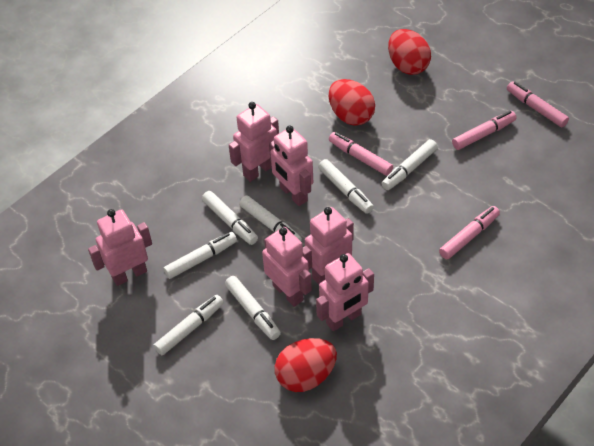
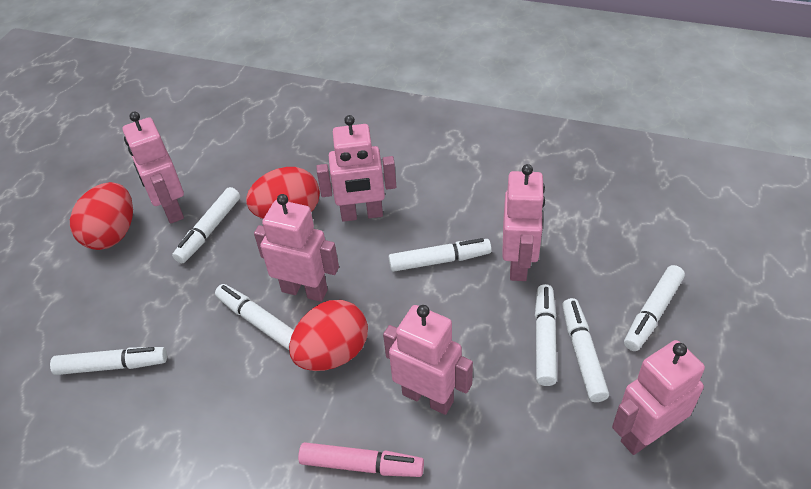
pink marker: [329,132,393,176] [439,206,500,259] [452,111,517,150] [507,81,569,127] = 4 -> [298,442,424,477] = 1

